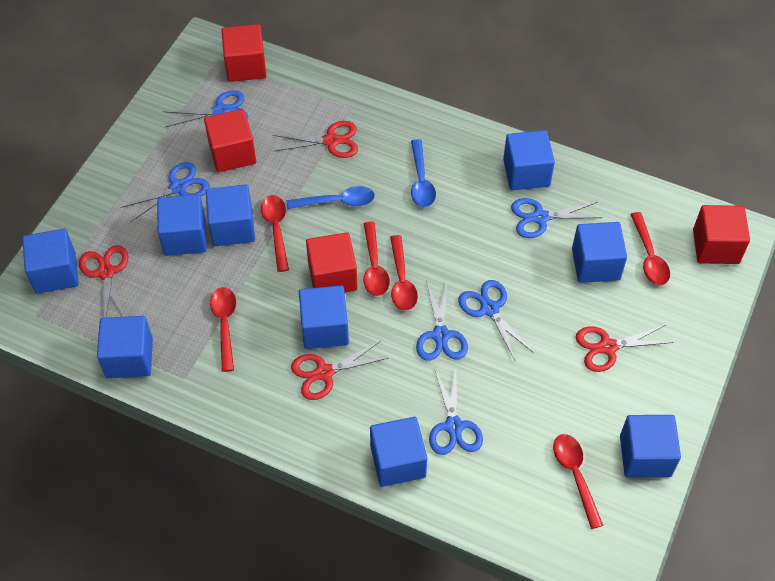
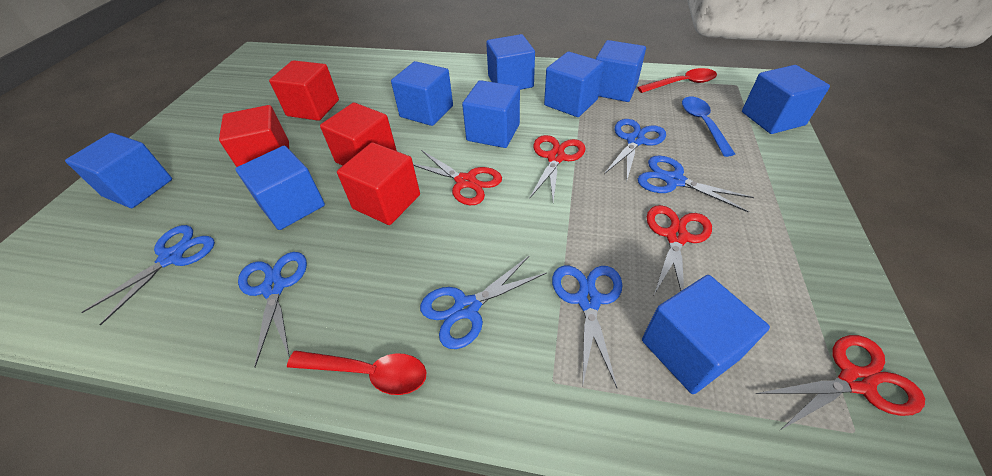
blue spoon: [287,186,375,209] [411,139,436,207] = 2 -> [682,97,735,157] = 1
red spoon: [210,287,236,372] [261,195,289,272] [364,222,390,296] [390,235,418,311] [553,434,603,529] [630,212,670,285] = 6 -> [287,351,426,395] [637,68,717,93] = 2

